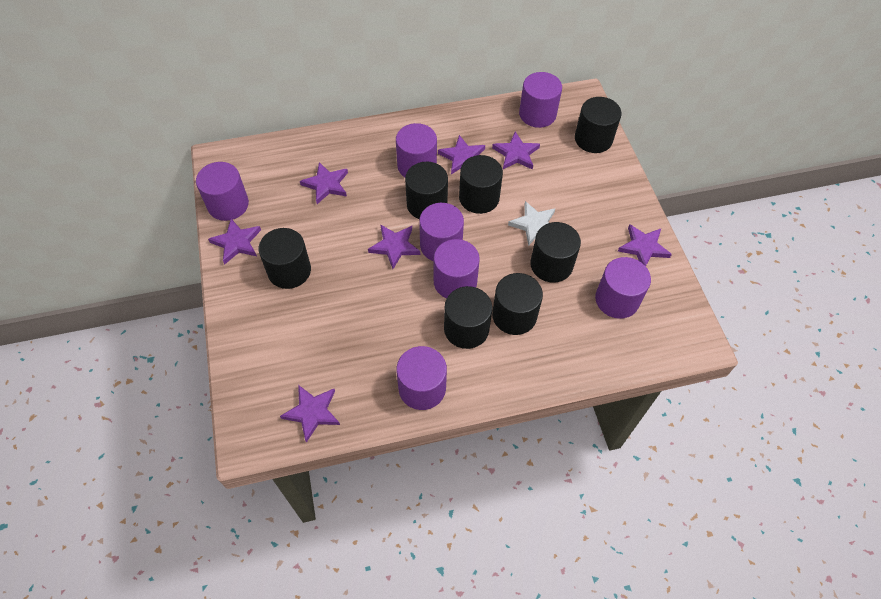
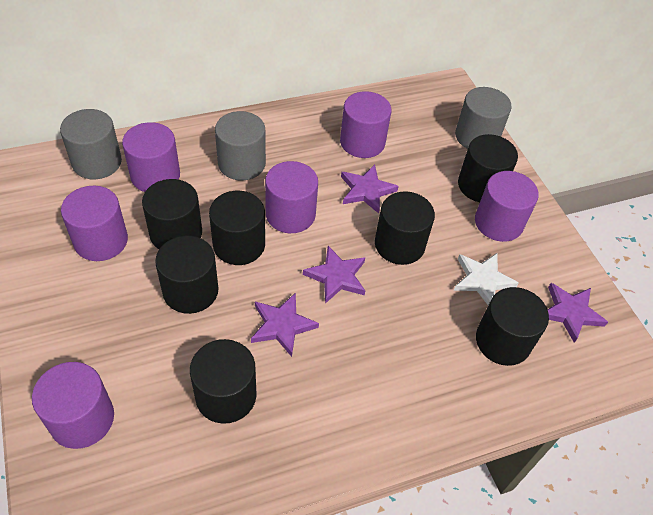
grey cylinder: none = 0 -> [60,109,122,179] [215,111,266,180] [455,87,512,149] = 3
purple cylinder: [196,162,249,221] [396,123,437,177] [397,346,447,410] [419,203,464,261] [434,239,480,298] [519,72,562,128] [595,257,651,319] = 7 -> [32,362,114,449] [61,186,128,261] [122,122,180,192] [265,161,318,233] [340,91,391,158] [475,171,539,242] = 6
purple star: [208,219,261,265] [280,385,340,443] [300,162,348,204] [368,224,420,269] [438,135,485,174] [492,131,540,170] [618,224,672,266] = 7 -> [251,293,319,357] [303,246,365,304] [341,165,399,214] [547,283,608,343] = 4

